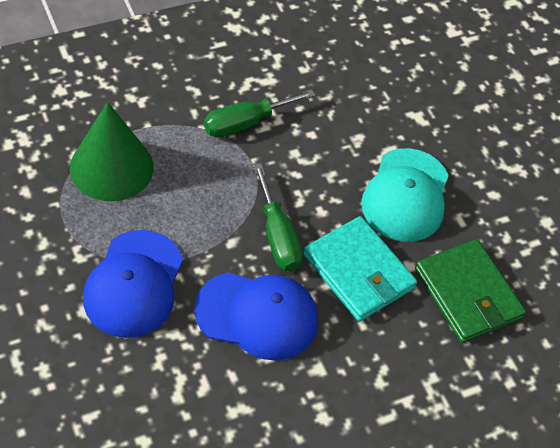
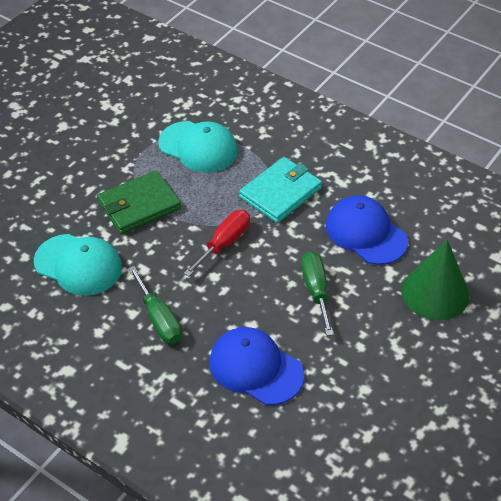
red screwdriver: none = 0 -> [184,210,250,276] = 1
turquoise cap: [361,148,449,242] = 1 -> [34,234,122,296] [158,121,238,173] = 2

